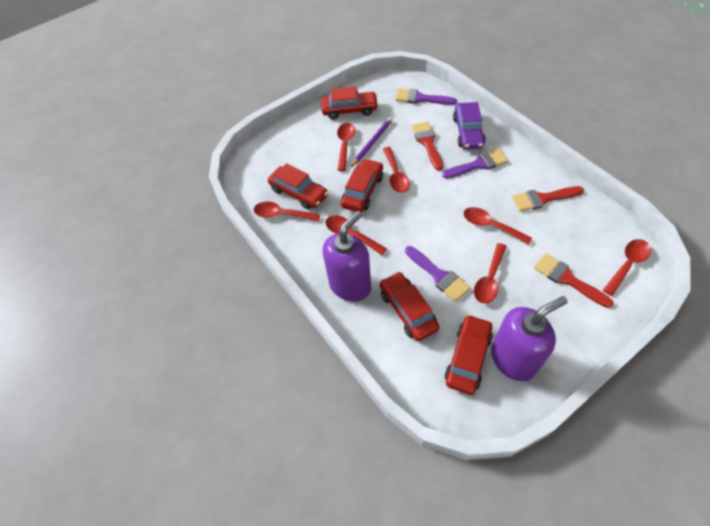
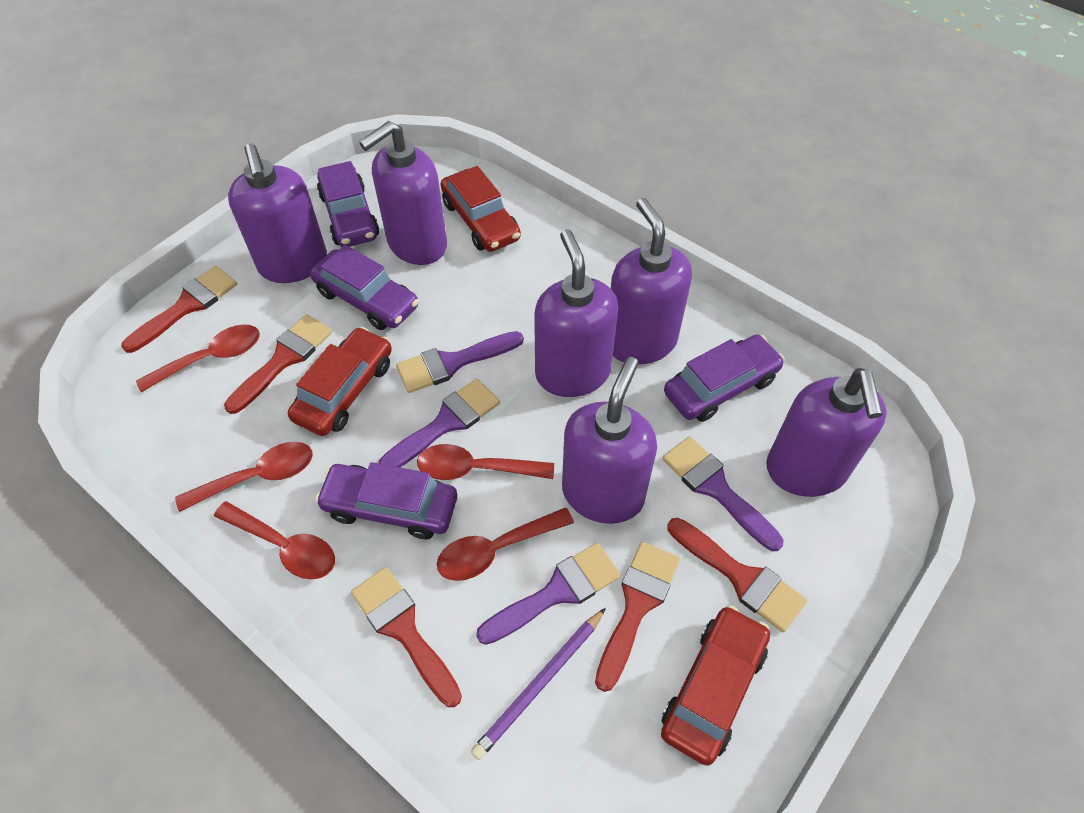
purple brush: [395,88,457,105] [405,246,470,302] [442,149,508,179] = 3 -> [379,378,500,467] [396,331,524,393] [476,543,621,645] [662,436,783,551] = 4
purple car: [453,102,486,149] = 1 -> [310,245,419,330] [315,462,457,539] [317,161,379,247] [664,335,785,422] = 4
purple soap dispenser: [323,211,371,302] [491,296,568,381] = 2 -> [228,143,327,283] [359,121,447,265] [534,229,619,397] [562,357,657,524] [611,198,692,365] [766,368,887,497] = 6
red brush: [411,122,443,171] [512,186,584,212] [534,253,614,308] = 3 -> [121,266,237,353] [224,314,332,414] [351,567,462,707] [595,542,680,692] [667,518,807,632] = 5
red car: [268,163,328,210] [321,86,379,119] [341,158,383,213] [380,271,440,341] [445,314,493,395] = 5 -> [288,327,392,436] [441,166,521,252] [661,605,770,766] = 3
red spoon: [254,201,320,222] [325,215,387,255] [337,123,355,171] [383,147,410,193] [463,207,532,245] [474,243,507,304] [603,239,651,296] = 7 -> [136,324,260,392] [175,442,313,512] [214,501,335,579] [417,444,554,480] [437,507,574,581] = 5

